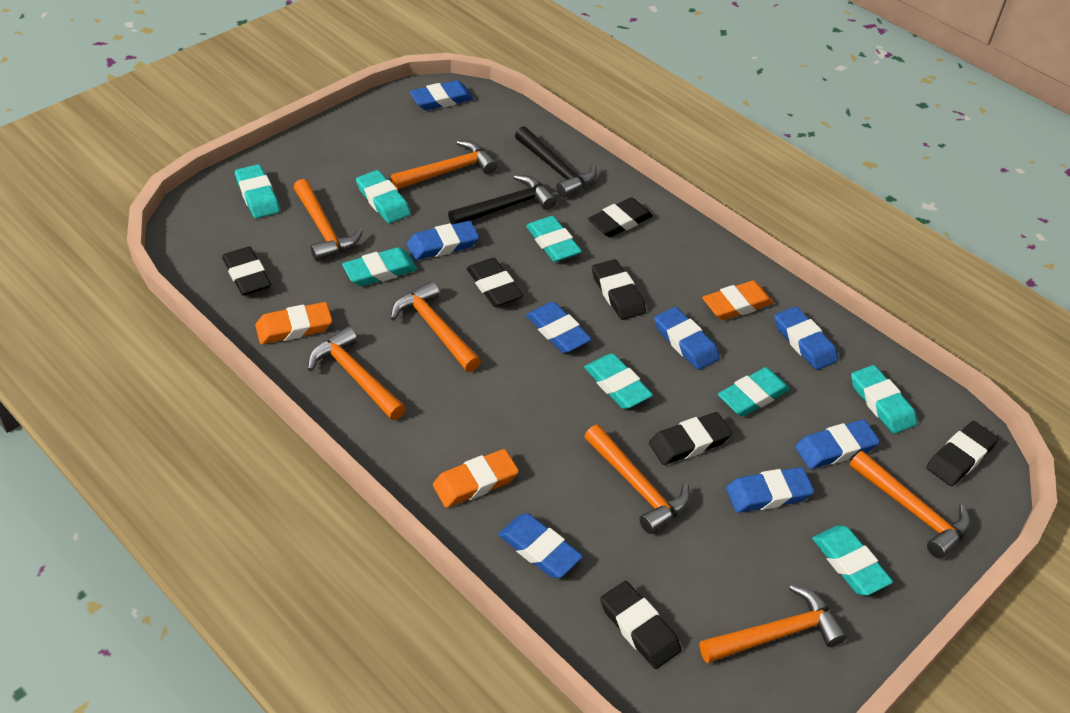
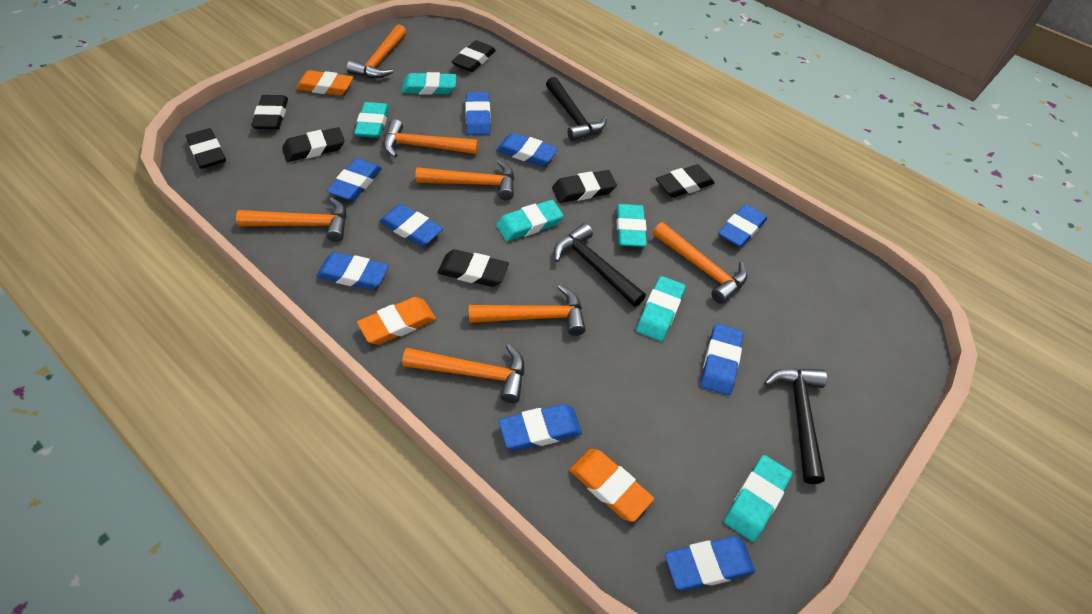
black hammer: [448,175,556,224] [515,126,597,198] = 2 -> [546,77,607,141] [554,223,646,307] [764,368,827,484] = 3
blue eraser: [407,221,479,260] [410,80,473,110] [498,514,583,578] [526,302,592,353] [654,307,720,370] [726,467,814,513] [774,306,838,370] [795,420,880,469] = 8 -> [316,252,389,290] [327,158,382,201] [379,204,443,246] [465,92,491,135] [497,133,558,166] [499,404,582,451] [665,536,755,591] [701,324,743,395] [718,204,767,248] = 9
turquoise eraser: [235,164,280,218] [342,247,417,286] [356,170,411,223] [526,216,582,262] [584,354,653,409] [718,367,790,417] [812,526,893,596] [851,365,917,434] = 8 -> [354,102,389,138] [402,72,456,95] [496,200,564,241] [616,204,647,247] [636,276,686,341] [724,455,792,542] = 6

